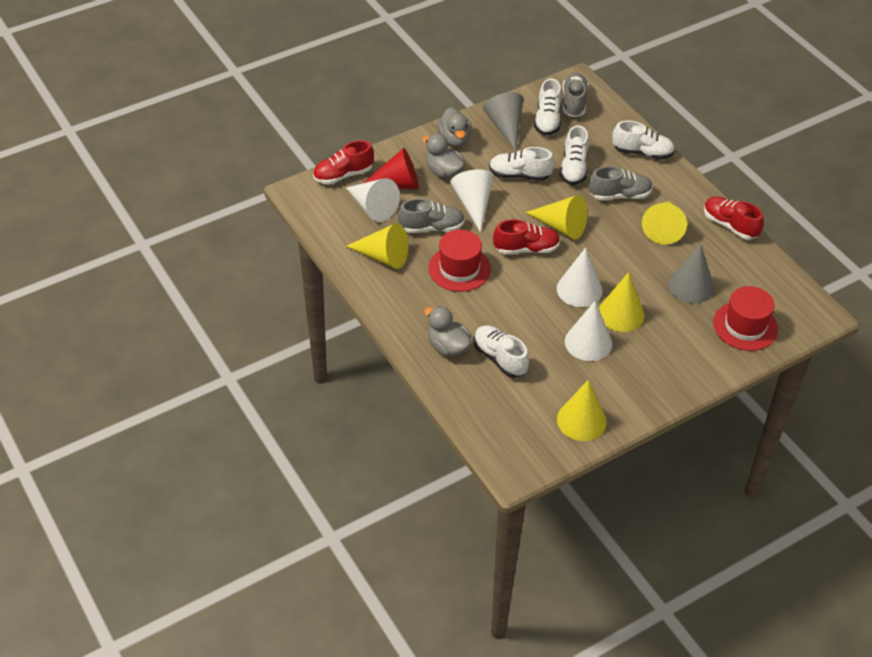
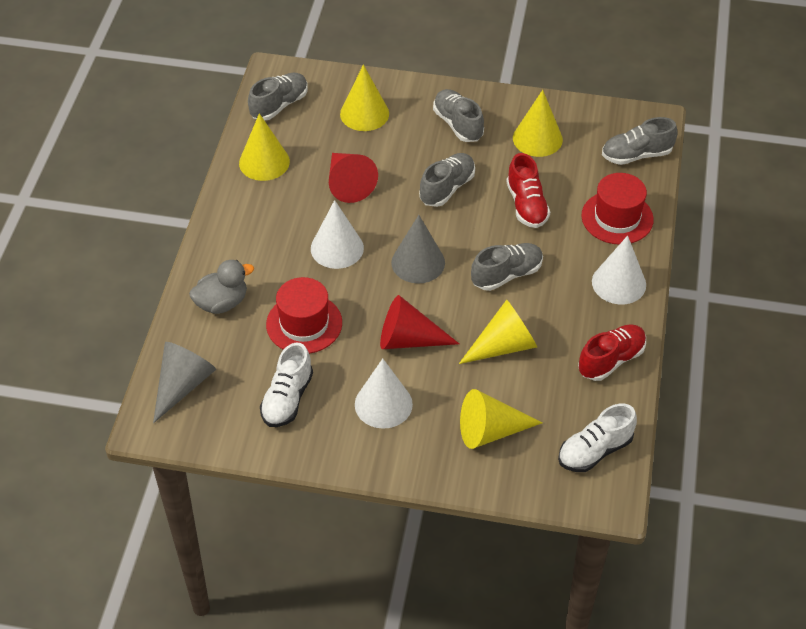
grey duck: [422,134,465,179] [424,306,472,357] [437,107,472,147] = 3 -> [189,260,254,314] = 1
grey shoe: [398,198,465,233] [562,73,589,117] [589,166,653,200] = 3 -> [248,73,308,121] [419,153,475,207] [433,89,484,142] [471,243,543,291] [602,117,678,165] = 5
red cone: [364,148,419,189] = 1 -> [329,153,378,203] [380,295,459,349] = 2
red shoe: [313,140,374,185] [493,219,560,255] [704,196,764,240] = 3 -> [506,153,550,228] [578,324,646,381] = 2
white cone: [346,178,400,222] [450,169,494,232] [557,247,603,307] [565,301,612,361] = 4 -> [311,200,364,269] [355,359,413,429] [592,235,646,304] = 3
white shoe: [474,325,529,377] [489,147,554,181] [534,78,562,135] [559,125,589,185] [612,120,675,160] = 5 -> [260,343,313,427] [558,404,637,472] = 2

